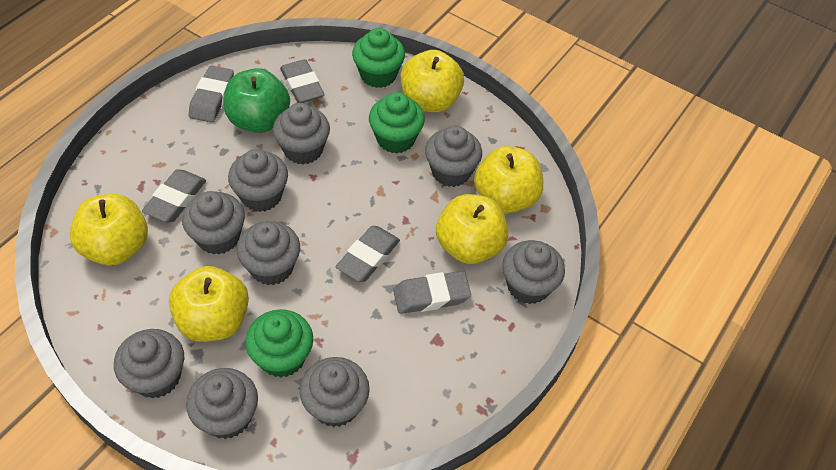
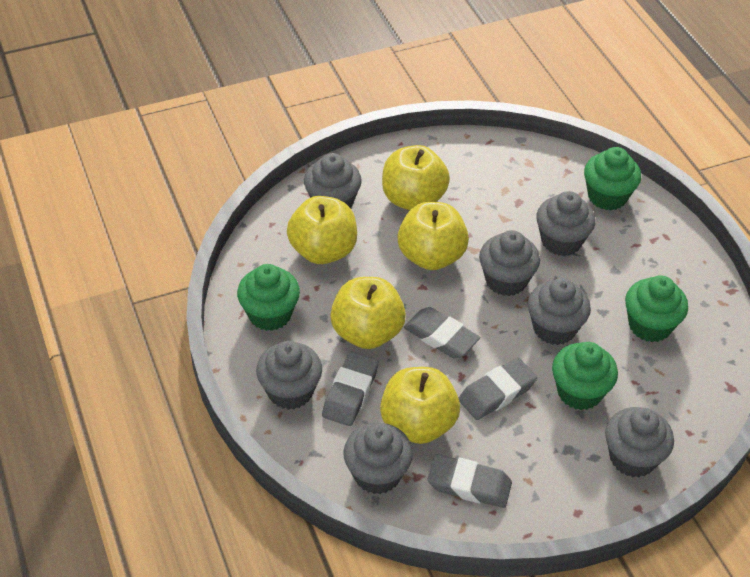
green apple: [224,68,290,133] = 1 -> none = 0
green cupcake: [245,309,313,378] [352,28,405,88] [369,92,425,153] = 3 -> [237,264,300,331] [552,342,618,410] [584,147,641,210] [625,275,688,342] = 4
grey cupcake: [114,329,184,398] [182,191,245,255] [186,368,258,439] [228,149,288,212] [237,221,300,285] [273,103,330,164] [300,357,370,427] [425,126,482,187] [502,240,565,304] = 9 -> [256,341,322,410] [304,153,362,209] [344,423,413,494] [479,230,540,296] [528,278,591,345] [536,191,596,256] [605,407,674,477] = 7
grey eraser: [142,169,206,222] [188,65,234,123] [280,59,325,103] [336,226,400,282] [393,271,471,314] = 5 -> [322,352,379,426] [404,307,480,359] [428,454,512,508] [459,358,537,420] = 4

